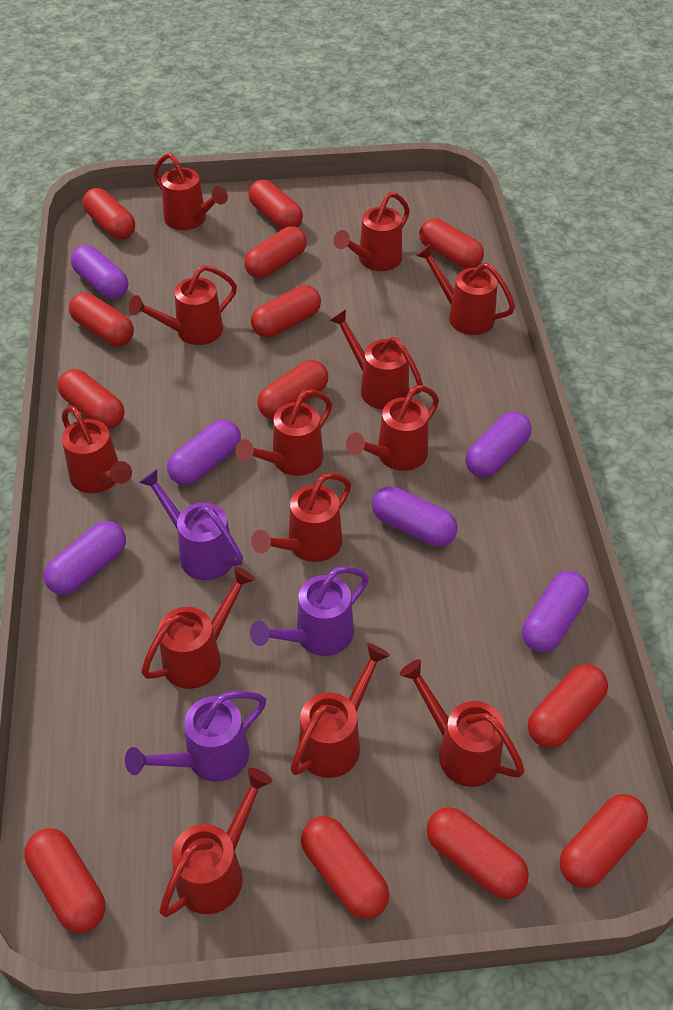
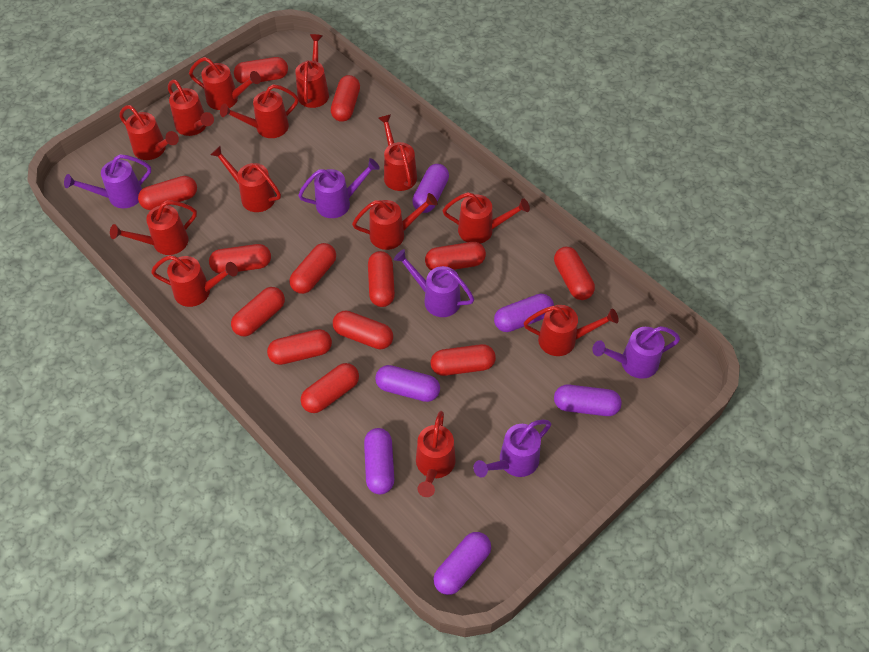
purple watering can: [125,691,266,782] [139,469,243,580] [250,566,369,656] = 3 -> [64,154,151,208] [298,158,380,218] [394,249,474,317] [473,420,551,478] [592,326,680,379] = 5

